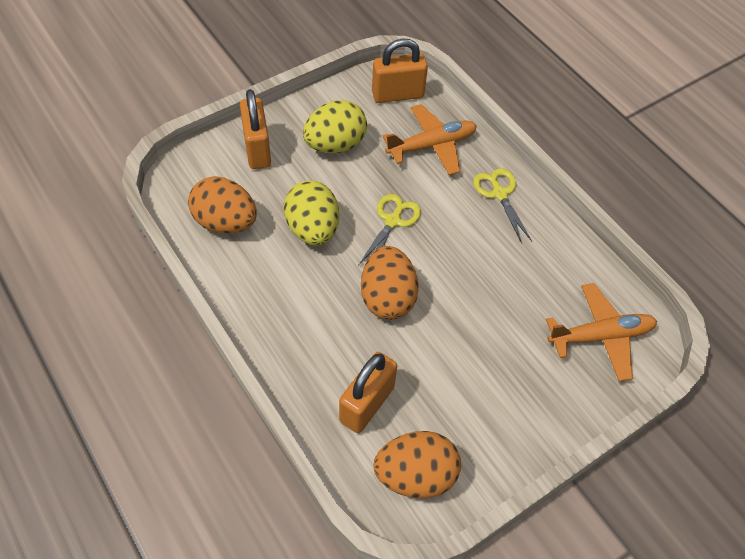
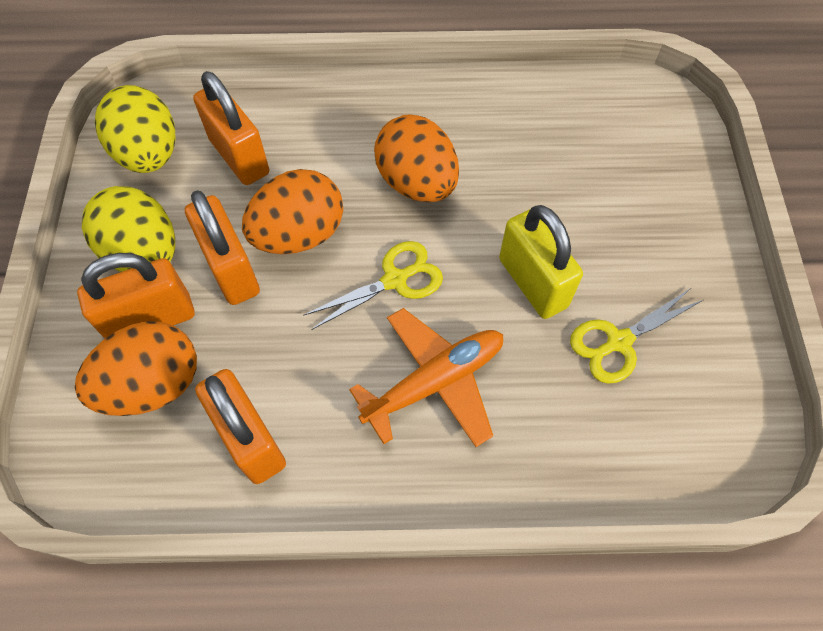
orange padlock: [240,89,271,169] [339,352,397,433] [372,39,428,103] = 3 -> [77,253,194,338] [185,190,260,305] [193,71,269,185] [195,369,286,484] = 4
orange plane: [382,104,477,175] [546,283,657,381] = 2 -> [349,308,503,447] = 1
yellow padlock: none = 0 -> [499,205,583,319] = 1

